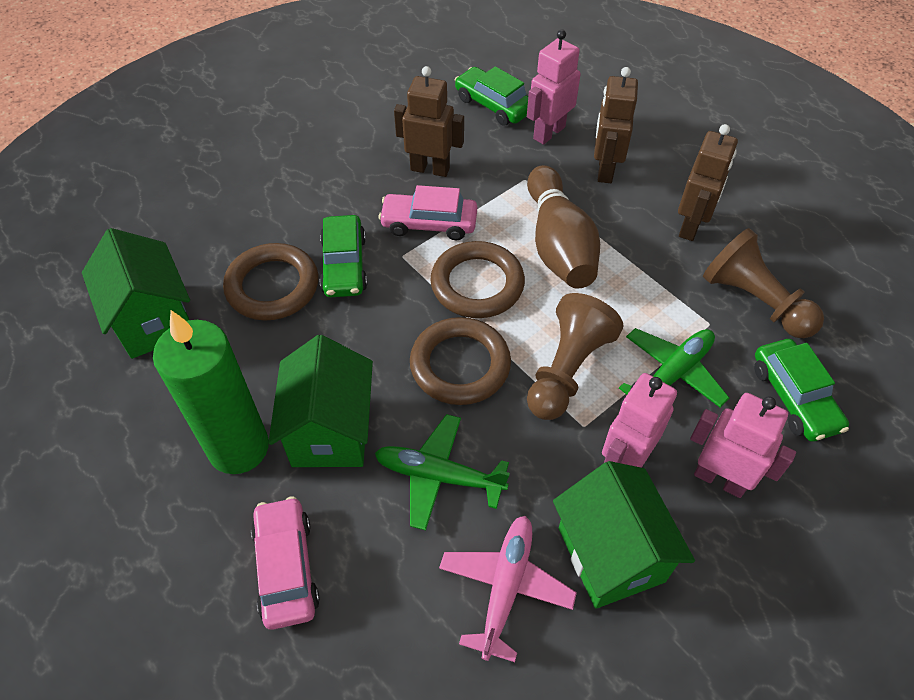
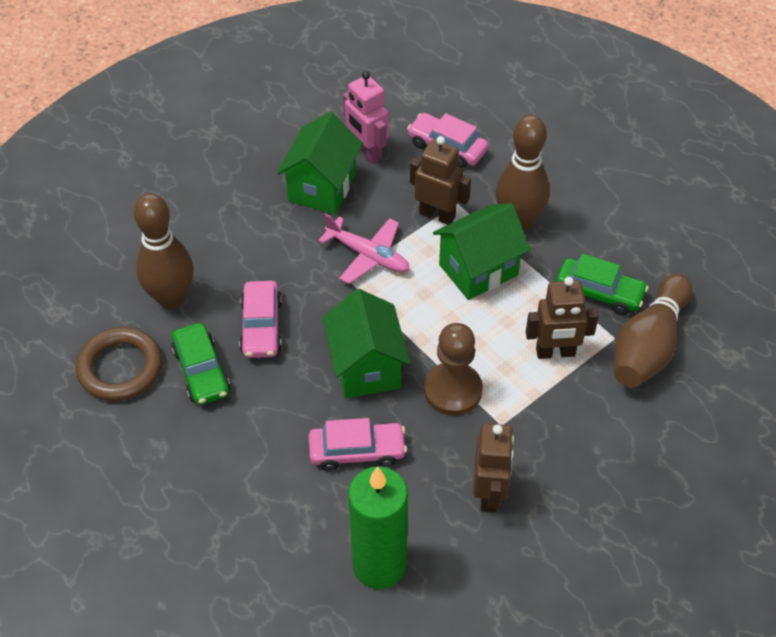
brown bowling pin: [527,165,600,289] = 1 -> [134,193,194,309] [495,115,550,231] [614,274,692,388] = 3
brown pawn: [527,293,624,420] [703,228,824,338] = 2 -> [424,323,483,416] = 1
brown ring: [223,243,318,321] [410,317,511,405] [430,241,525,318] = 3 -> [76,327,162,401] = 1
green car: [320,215,367,297] [455,66,528,126] [754,339,849,442] = 3 -> [171,323,230,405] [556,254,649,315] = 2
green plane: [375,414,510,531] [619,328,729,408] = 2 -> none = 0
pink car: [251,496,320,630] [378,185,477,240] = 2 -> [239,281,282,358] [309,418,407,471] [407,113,488,168] = 3
pink robot: [527,29,581,145] [602,373,677,468] [690,393,796,498] = 3 -> [343,71,389,164] = 1

